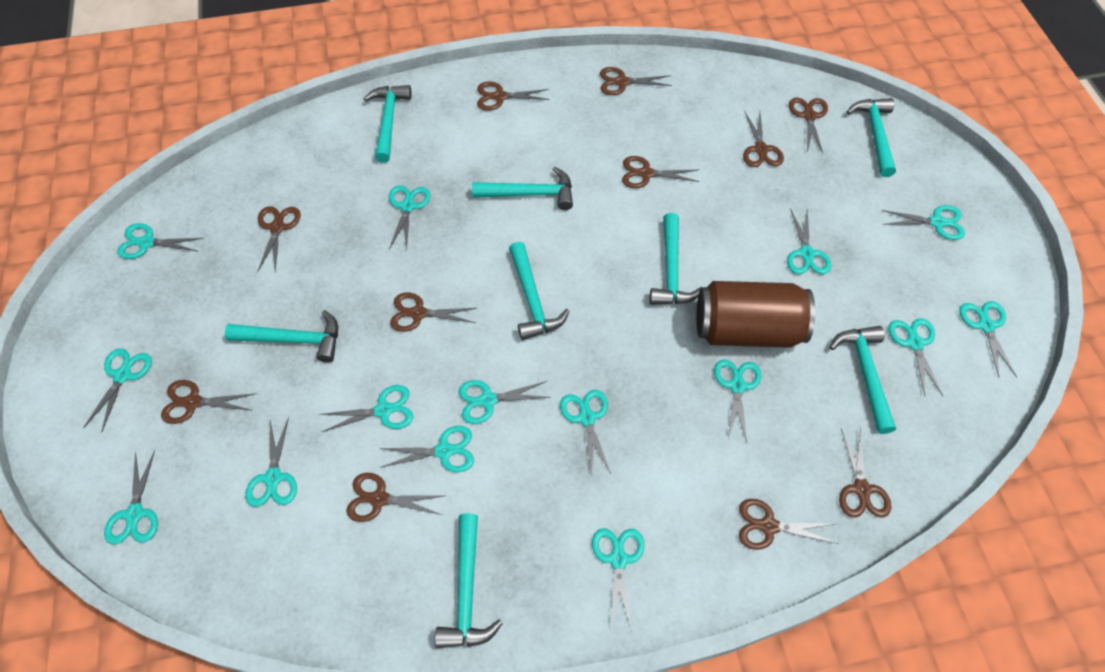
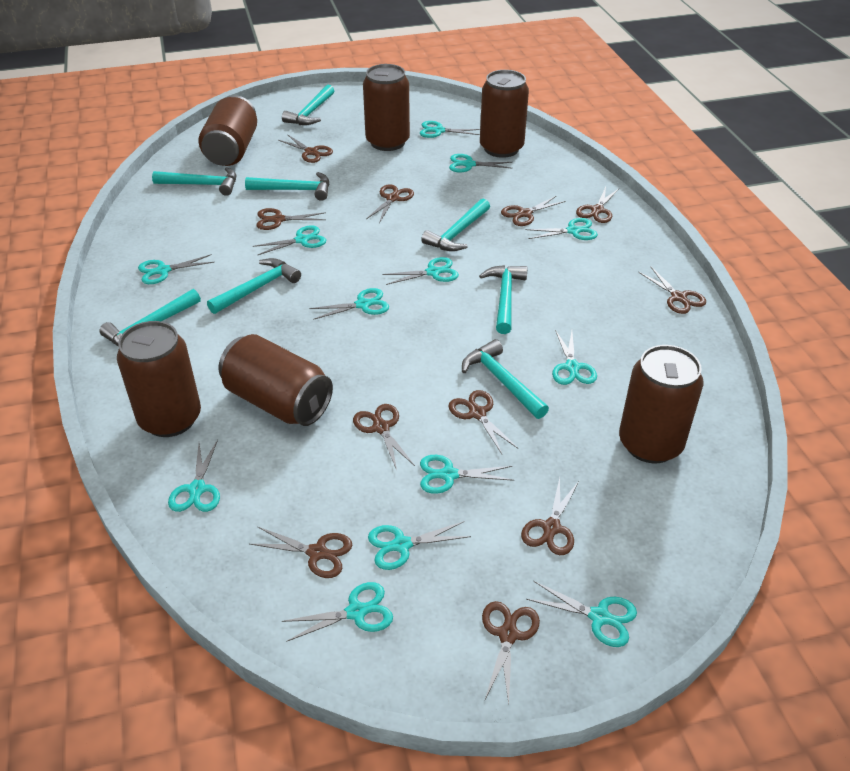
brown can: [696,281,815,348] = 1 -> [117,321,201,437] [198,95,257,166] [219,334,333,426] [363,64,410,151] [480,70,529,158] [619,345,704,464] = 6
turquoise scissors: [83,348,152,431] [104,450,158,544] [117,223,204,259] [245,417,297,507] [320,385,413,432] [379,426,474,472] [389,185,431,251] [458,380,550,424] [560,390,611,476] [592,529,645,631] [714,359,761,442] [787,209,831,274] [882,205,965,240] [888,318,943,396] [960,301,1017,378] = 15 -> [138,254,215,284] [168,440,220,512] [253,225,326,255] [282,582,393,642] [309,288,389,320] [368,521,471,570] [382,257,459,285] [420,121,480,138] [420,455,514,494] [449,154,513,172] [525,218,598,240] [526,581,637,647] [552,330,597,385] = 13

